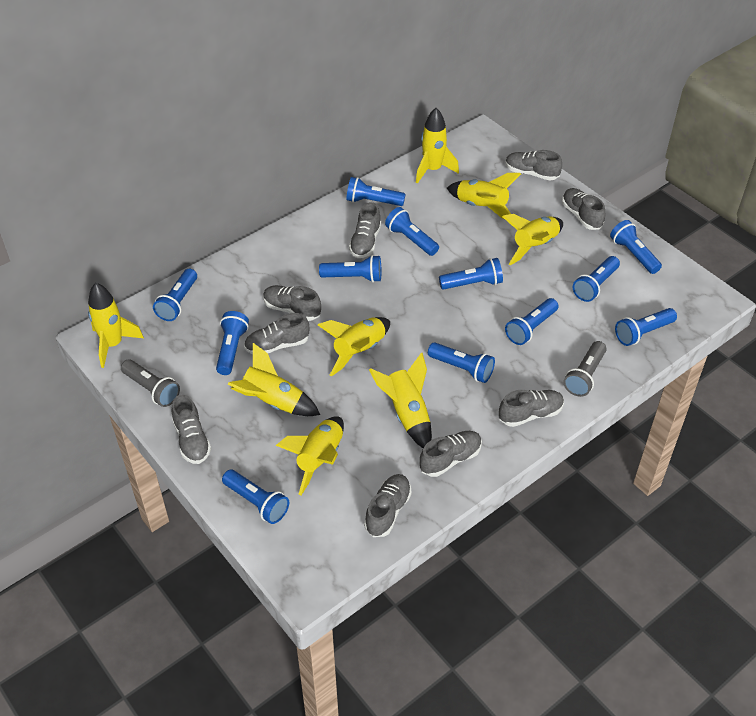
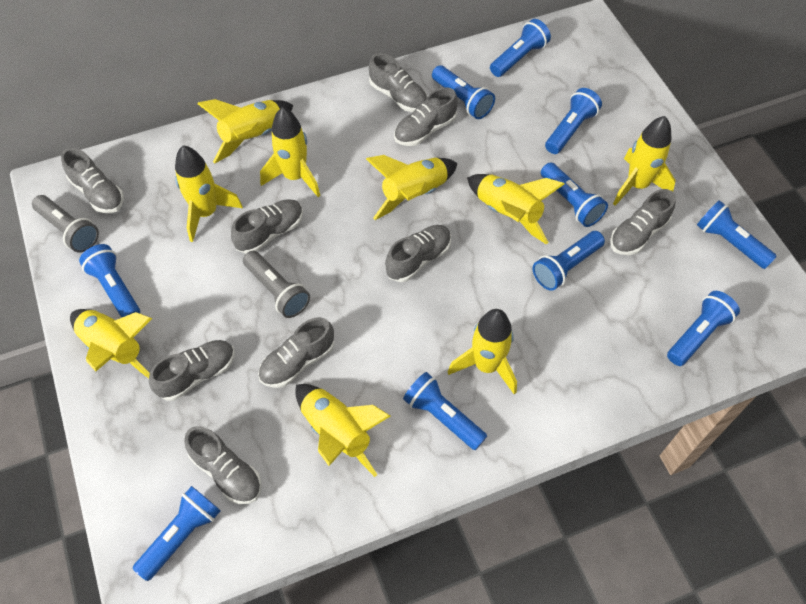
blue flashlight: [153,268,197,321] [216,311,249,375] [222,470,289,524] [319,255,381,283] [346,177,405,206] [385,207,439,256] [428,342,495,383] [439,258,503,290] [505,298,558,345] [573,256,620,302] [610,220,662,274] [615,308,677,346] = 12 -> [79,244,140,318] [133,486,221,581] [403,372,487,450] [432,65,495,119] [490,19,551,77] [533,231,605,291] [541,162,608,227] [545,88,602,154] [667,291,740,366] [697,200,777,269] = 10
yellow rocket: [88,283,144,368] [228,343,320,416] [276,416,344,495] [318,317,390,377] [369,352,432,448] [416,108,459,184] [447,173,521,219] [502,214,563,266] = 8 -> [70,309,152,378] [175,145,243,242] [197,99,293,163] [260,107,320,197] [295,384,390,477] [366,155,458,220] [448,309,517,394] [467,174,564,245] [613,116,676,206] = 9

